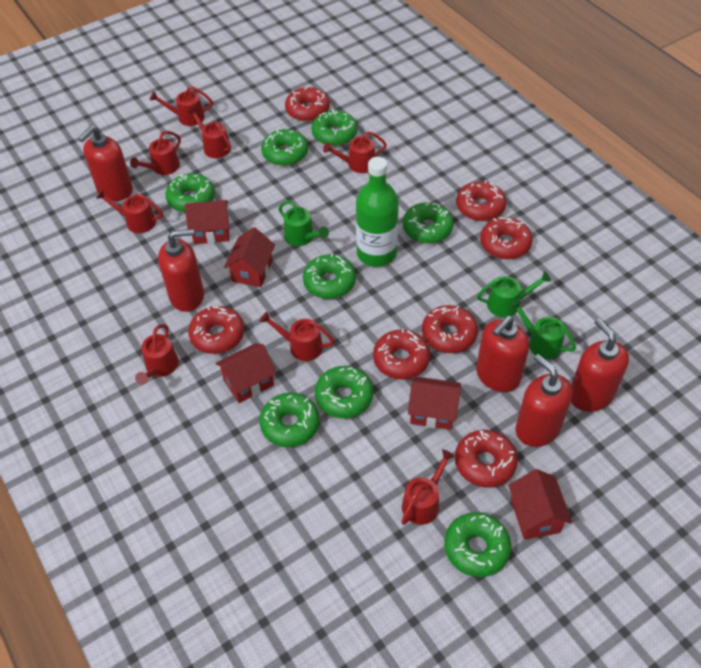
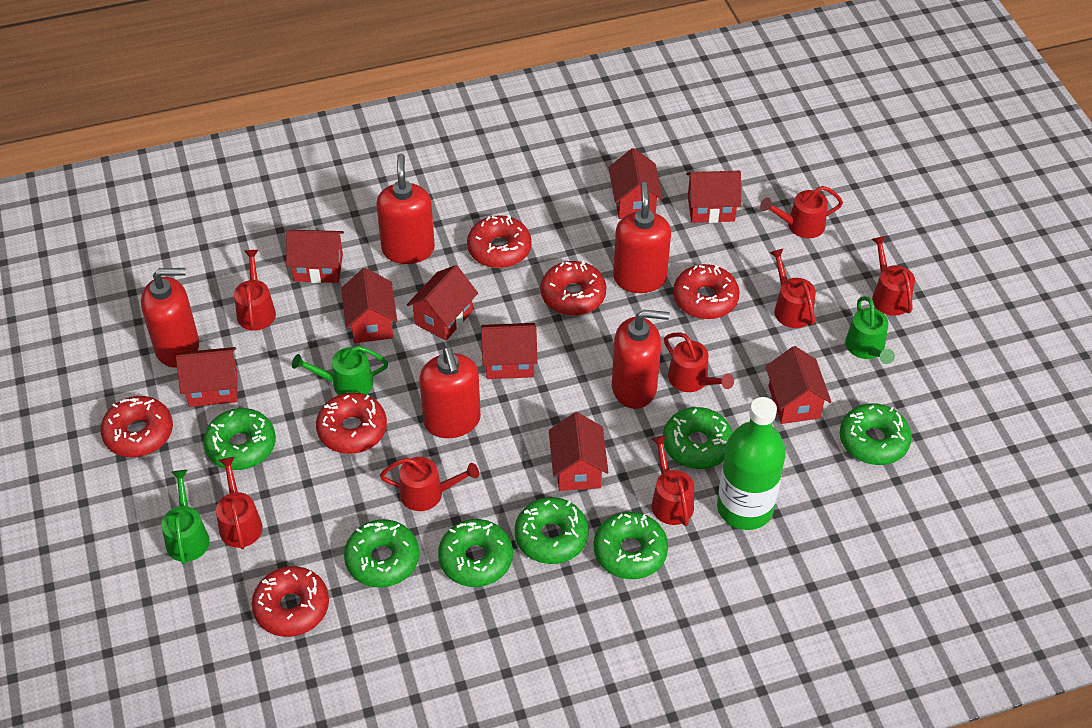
green donut: [165,174,215,212] [260,393,320,447] [261,129,308,166] [303,253,356,299] [311,109,357,146] [315,366,373,418] [403,202,453,243] [444,512,511,577] = 8 -> [203,408,276,470] [344,519,419,587] [438,519,513,587] [515,497,589,564] [594,512,668,579] [663,407,733,469] [840,403,912,465] = 7
red donut: [188,306,244,354] [285,87,330,122] [373,329,430,379] [422,305,478,353] [455,430,518,488] [456,180,506,221] [480,217,532,259] = 7 -> [100,396,173,457] [252,566,329,637] [316,393,387,454] [467,215,532,268] [540,261,606,316] [673,264,740,319] = 6
red house: [185,200,229,244] [215,343,277,403] [224,227,275,287] [408,376,461,430] [508,469,572,540] = 5 -> [176,347,238,407] [286,230,344,283] [341,268,397,343] [407,265,478,341] [481,323,538,379] [549,412,608,491] [608,148,663,219] [686,171,741,223] [765,346,831,424] = 9

